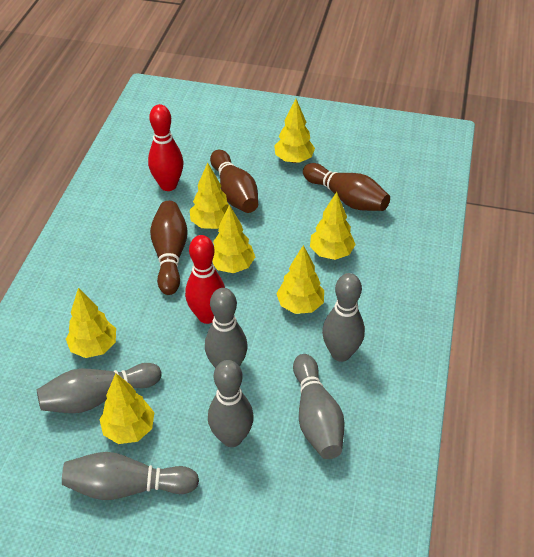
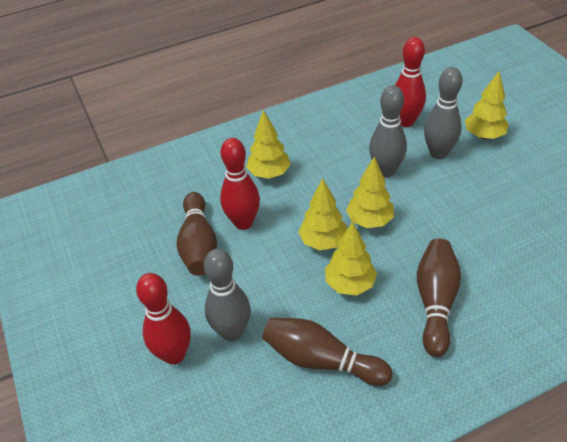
grey bowling pin: [37,363,161,413] [62,452,199,500] [205,288,248,368] [208,360,254,447] [293,354,345,459] [322,273,365,362] = 6 -> [204,249,251,341] [369,85,407,178] [424,67,463,159] = 3
red bowling pin: [148,104,183,191] [185,235,225,324] = 2 -> [136,273,191,365] [220,138,260,230] [395,37,426,127] = 3
yellow tree: [66,288,116,358] [100,373,154,444] [190,162,229,229] [212,205,255,273] [274,99,315,163] [276,245,324,314] [310,192,356,260] = 7 -> [246,110,291,179] [298,178,347,250] [325,221,377,295] [346,157,394,228] [465,71,509,139] = 5

